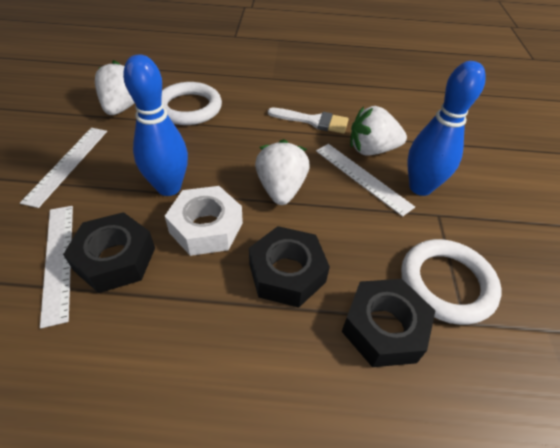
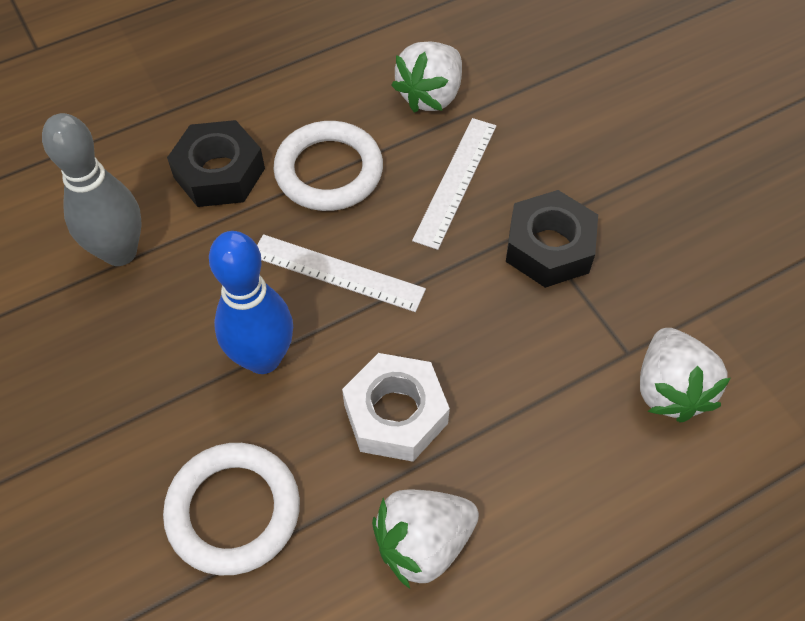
black nut: [63,212,155,293] [249,226,330,308] [342,279,435,367] = 3 -> [167,120,265,207] [506,190,598,288] = 2
blue bowling pin: [123,54,188,196] [407,61,486,196] = 2 -> [209,231,293,374] = 1
grey bowling pin: none = 0 -> [42,113,142,266] = 1
white brush: [268,108,349,134] = 1 -> none = 0
white ruler: [20,128,107,208] [40,206,73,328] [316,144,415,217] = 3 -> [257,234,426,312] [412,118,496,250] = 2

